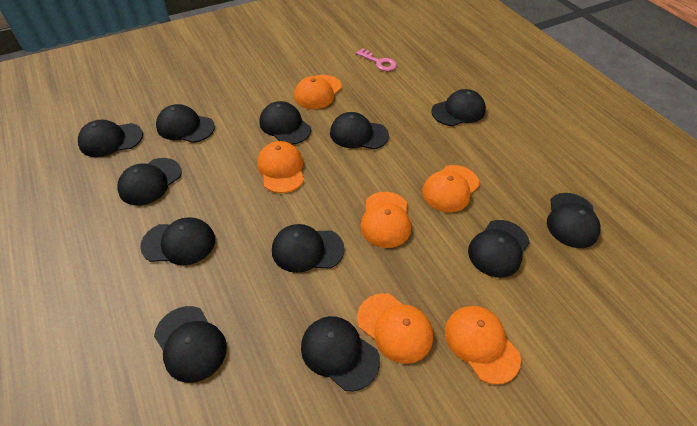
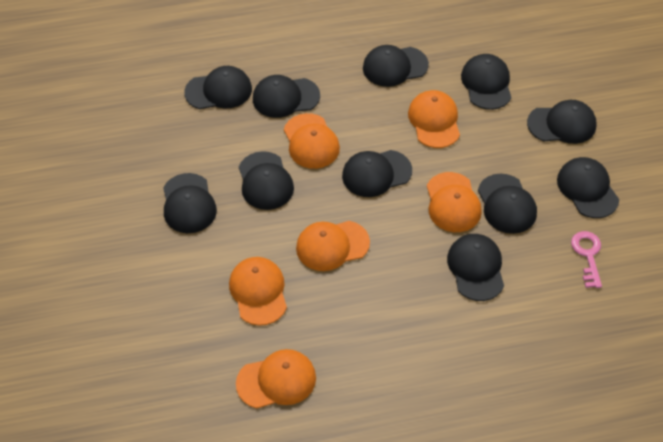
black cap: [78,120,143,157] [117,158,182,206] [140,217,215,265] [154,306,227,383] [156,104,215,143] [260,101,311,145] [272,224,345,273] [301,316,380,391] [330,112,389,150] [431,89,486,126] [468,220,530,278] [547,193,600,248] = 12 -> [163,173,217,233] [184,66,252,109] [239,151,294,210] [253,75,320,118] [342,150,412,197] [363,45,429,87] [447,234,504,301] [461,54,511,110] [478,174,537,234] [527,100,597,144] [557,157,619,218] = 11

